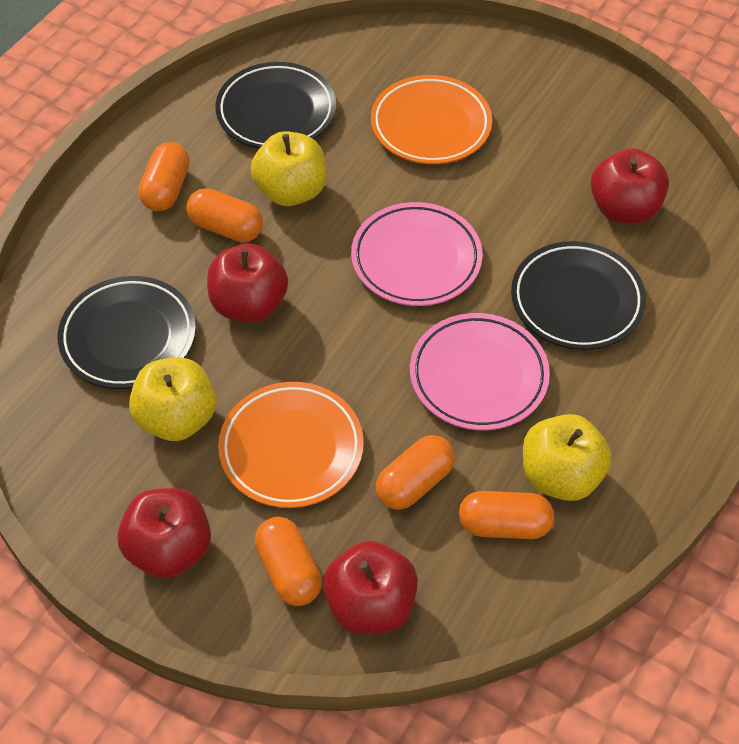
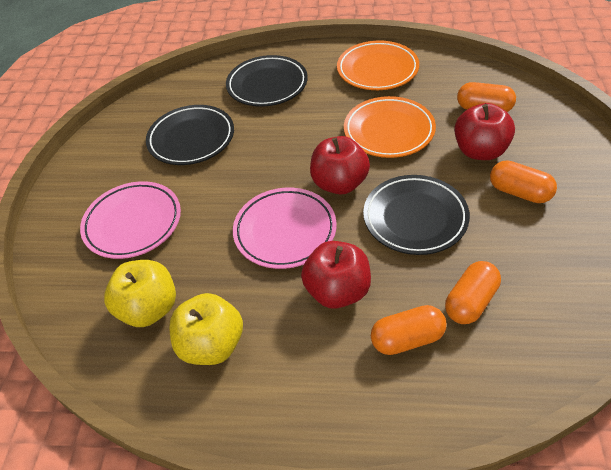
orange capsule: [138,142,190,211] [186,188,263,242] [255,517,322,606] [376,435,455,510] [459,491,554,539] = 5 -> [371,305,446,355] [445,261,501,324] [457,82,516,112] [490,160,557,203] = 4
red apple: [117,488,211,579] [207,244,288,323] [323,541,418,634] [591,148,669,223] = 4 -> [301,241,371,309] [310,136,370,195] [454,103,515,160] = 3
yellow apple: [129,357,217,441] [250,131,327,206] [523,414,612,501] = 3 -> [104,260,176,327] [169,293,243,365] = 2

